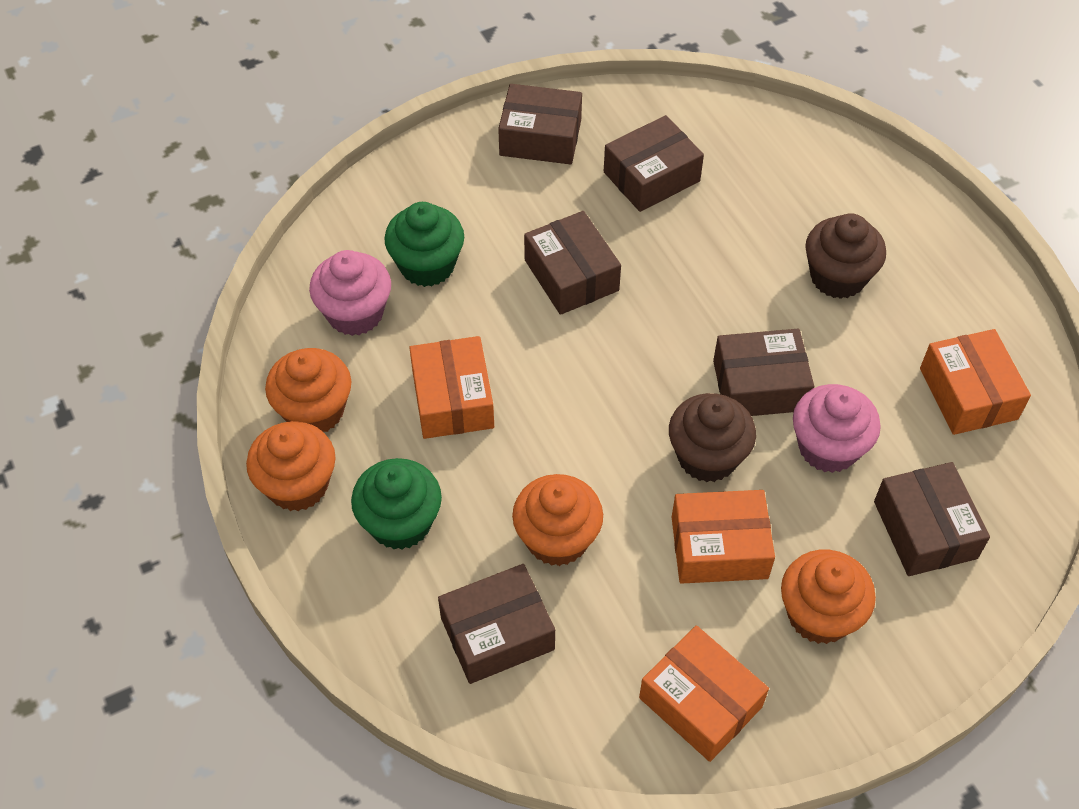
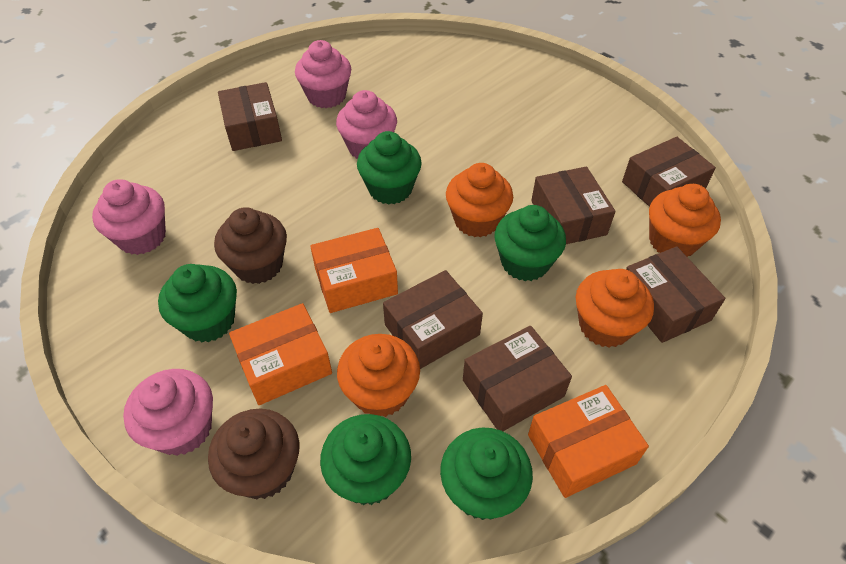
green cupcake: [351,458,442,550] [384,202,464,287] = 2 -> [158,264,237,342] [320,414,411,505] [357,131,422,205] [440,428,533,520] [494,205,566,281] = 5
orange box: [409,336,494,439] [639,626,769,762] [672,490,775,584] [920,329,1031,435] = 4 -> [229,303,332,405] [310,228,398,313] [528,385,649,498] = 3
pink cupcake: [309,250,391,336] [793,384,881,473] = 2 -> [92,179,166,255] [123,369,213,456] [295,40,351,108] [336,90,397,159] = 4

